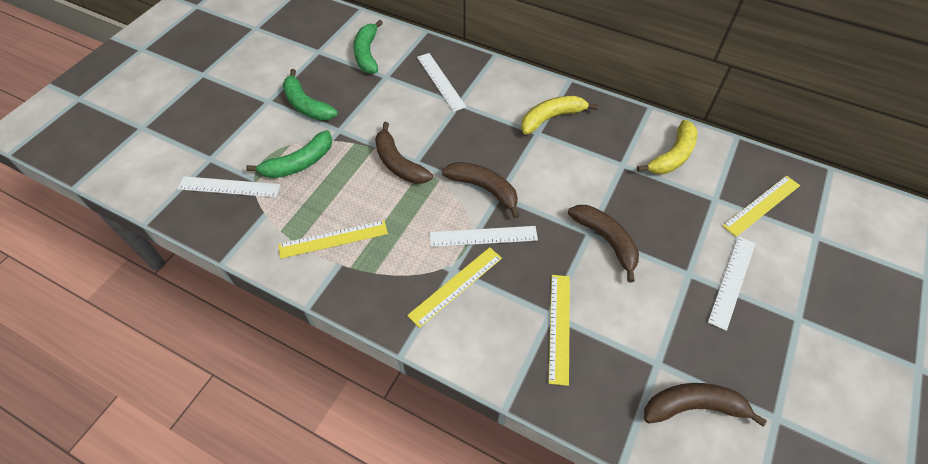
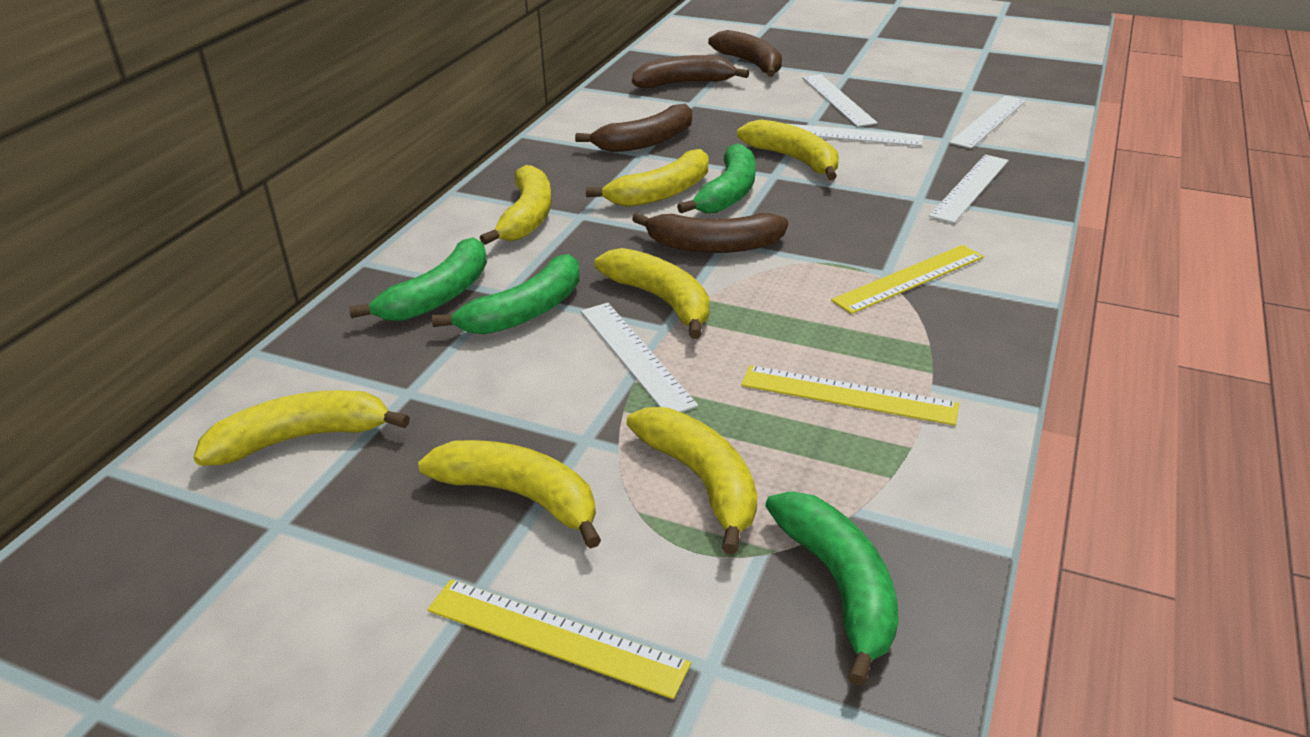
green banana: [246,130,332,178] [283,69,338,121] [353,20,383,74] = 3 -> [349,237,487,321] [432,254,580,334] [677,143,756,213] [765,492,899,686] = 4
white ruler: [177,176,281,198] [417,53,466,112] [430,226,538,247] [708,236,756,331] = 4 -> [581,303,698,412] [785,123,923,146] [802,74,878,127] [929,155,1009,223] [949,96,1026,149] = 5
yellow banana: [521,96,598,135] [637,120,697,174] = 2 -> [193,390,410,466] [418,440,601,549] [480,165,552,245] [586,149,708,207] [594,248,710,339] [626,407,757,554] [737,119,839,180] = 7
yellow ruler: [278,220,388,259] [407,247,502,328] [548,275,570,386] [722,176,800,237] = 4 -> [427,579,691,699] [741,365,959,426] [831,245,984,314] = 3

